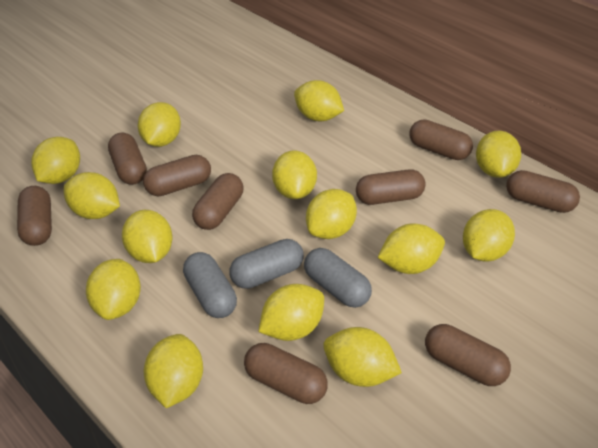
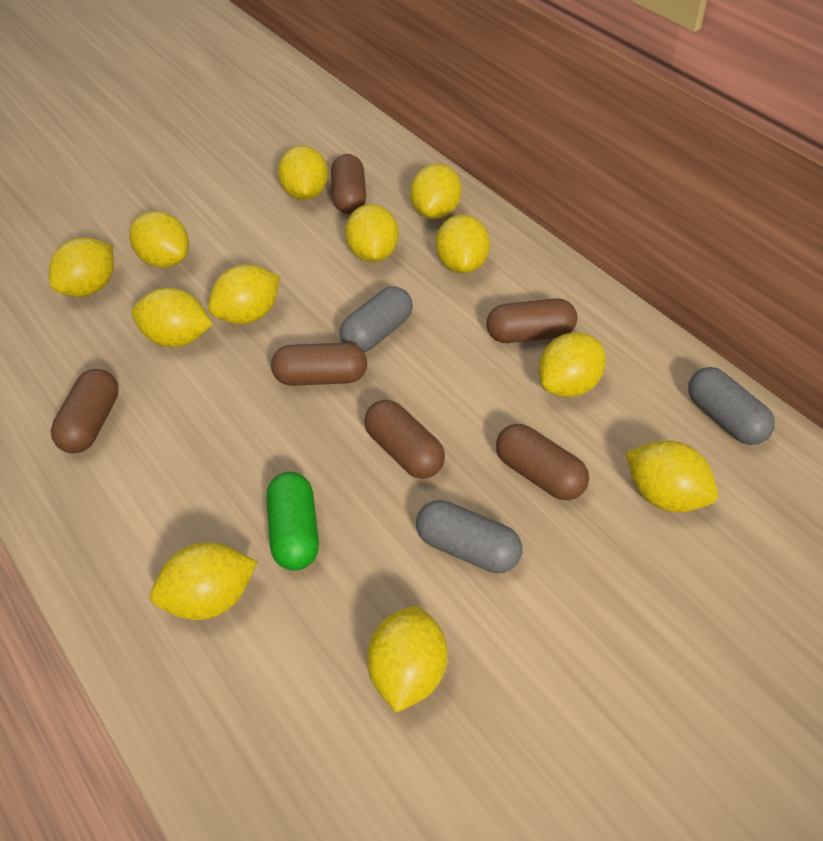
brown capsule: [17,186,52,246] [108,133,147,185] [143,155,211,196] [192,173,243,230] [244,343,328,404] [356,169,426,205] [409,119,473,160] [425,324,511,386] [506,170,580,213] = 9 -> [51,369,119,453] [271,343,367,386] [331,154,366,214] [364,400,445,479] [487,298,577,343] [496,424,589,500] = 6
green capsule: none = 0 -> [266,472,319,571] = 1
yellow lemon: [31,137,80,184] [63,172,120,219] [86,259,141,320] [122,210,173,263] [138,102,181,147] [144,334,203,408] [258,284,324,341] [272,150,317,199] [294,80,344,121] [306,189,357,239] [323,327,402,387] [377,224,445,274] [463,209,515,262] [476,131,521,178] = 14 -> [49,237,114,297] [129,211,189,268] [131,288,212,347] [150,542,258,620] [208,264,280,324] [278,145,328,200] [345,204,399,262] [367,606,448,713] [410,164,462,219] [435,214,490,274] [538,332,606,397] [626,440,718,512] = 12

